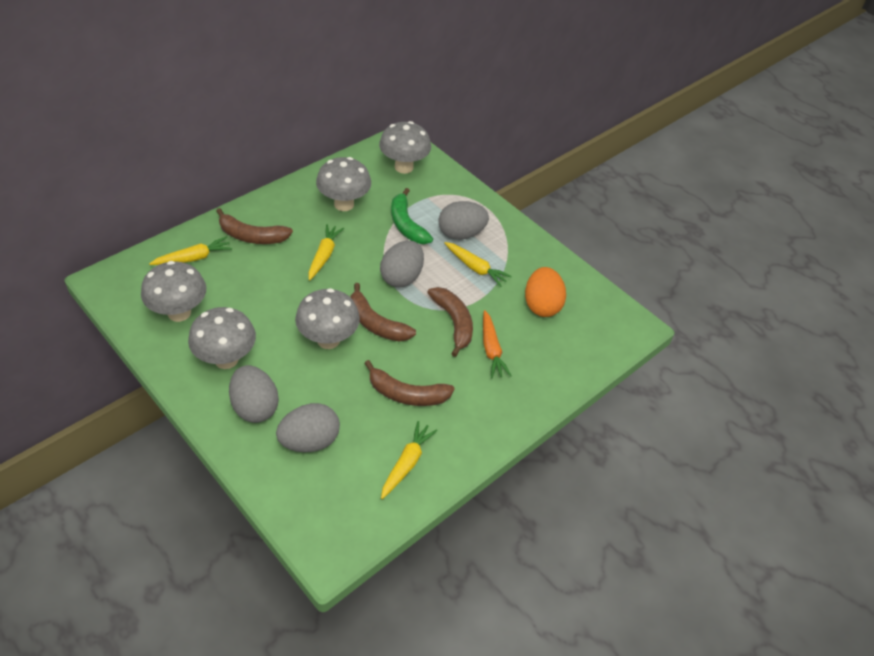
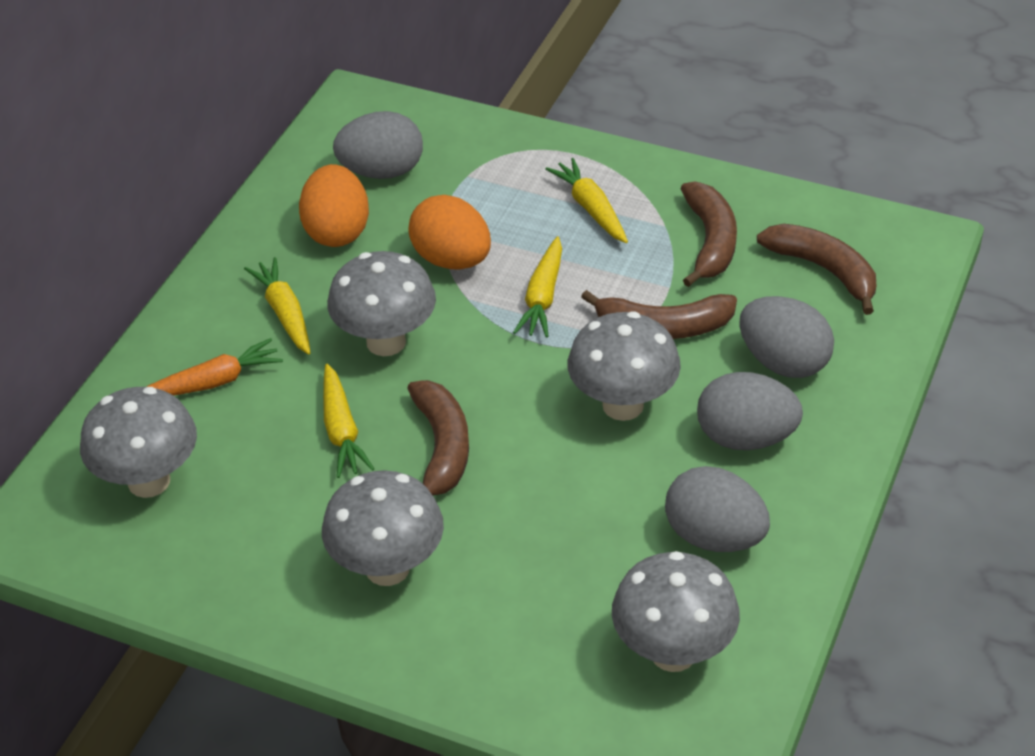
green banana: [391,188,433,244] = 1 -> none = 0
orange egg: [525,267,566,317] = 1 -> [299,164,369,247] [408,195,491,270] = 2

